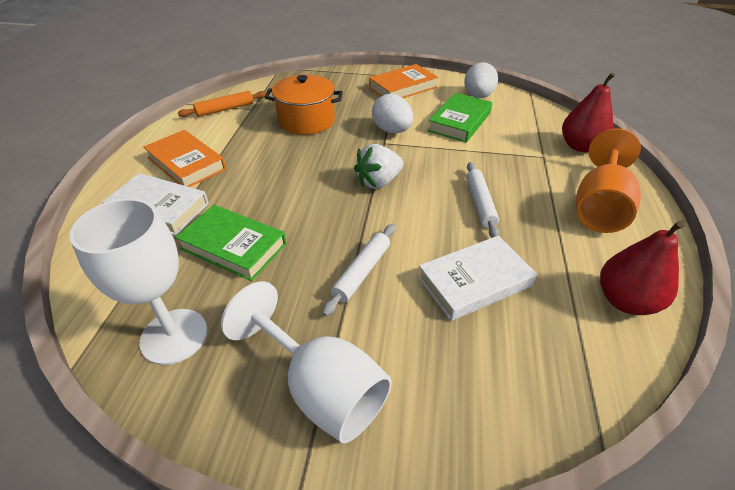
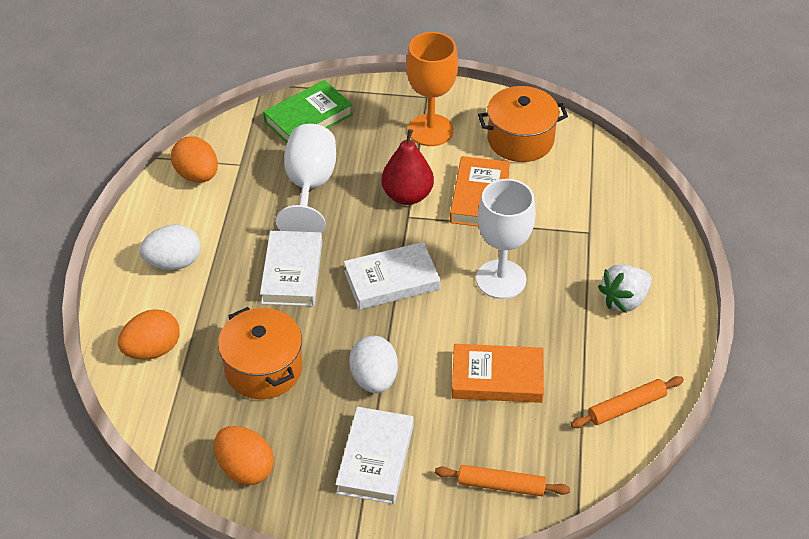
green book: [175,205,286,281] [428,93,492,143] = 2 -> [263,80,353,143] = 1
orange egg: none = 0 -> [118,309,180,360] [171,136,218,183] [214,426,274,485] = 3
orange pot: [265,75,343,135] = 1 -> [218,307,302,399] [478,86,568,162] = 2
orange rolling pin: [178,91,267,117] = 1 -> [435,465,570,496] [571,376,684,428] = 2
red pear: [562,72,615,152] [600,221,685,315] = 2 -> [381,129,434,205] = 1
white book: [102,173,209,236] [418,235,537,321] = 2 -> [260,230,322,306] [335,407,414,504] [344,242,440,310] = 3
white rolling pin: [322,224,395,316] [466,162,500,238] = 2 -> none = 0

